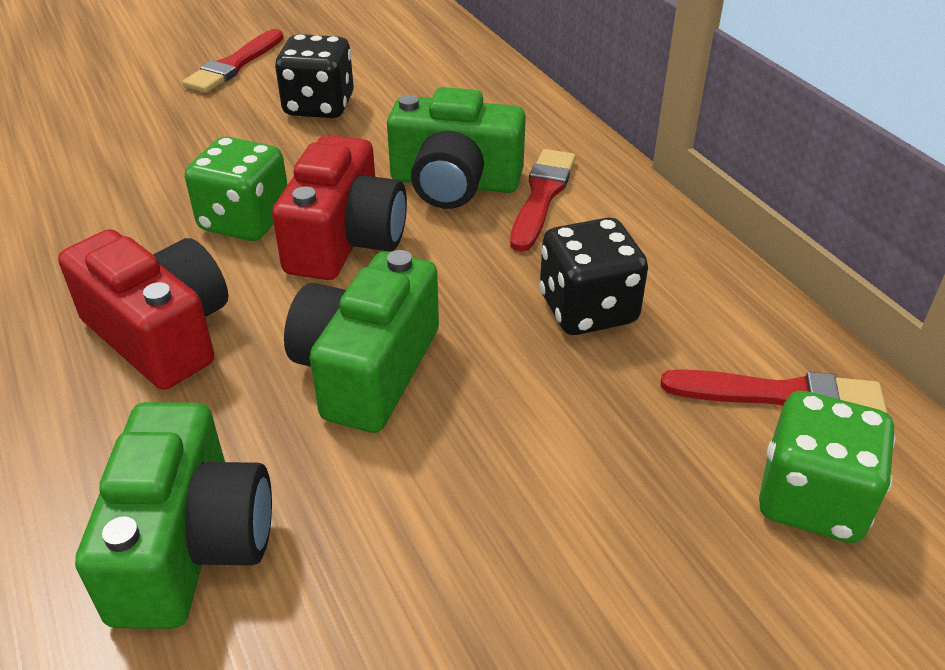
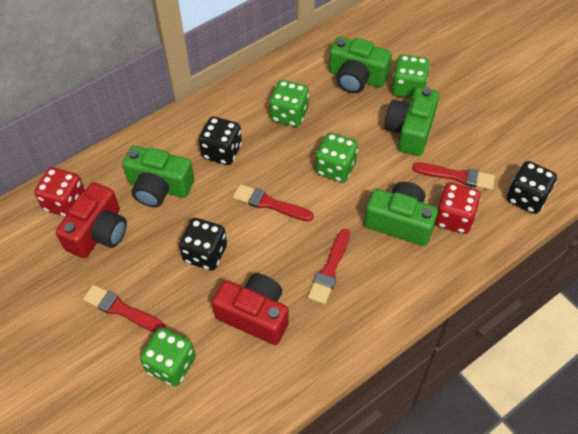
black dice: [275,34,354,118] [539,217,648,335] = 2 -> [179,218,227,270] [199,117,242,165] [507,161,557,214] = 3
green camera: [75,402,272,629] [284,250,439,433] [387,87,526,209] = 3 -> [122,146,194,207] [329,37,392,93] [364,182,438,246] [384,87,439,156] = 4
green dice: [185,136,288,241] [759,391,896,543] = 2 -> [140,327,196,386] [269,80,309,127] [315,133,358,183] [392,55,430,98] = 4
red brush: [182,29,283,93] [510,149,576,252] [661,369,887,413] = 3 -> [83,285,166,332] [233,184,314,221] [308,229,350,305] [412,163,495,190] = 4
red dice: none = 0 -> [34,167,85,217] [435,182,481,234] = 2

